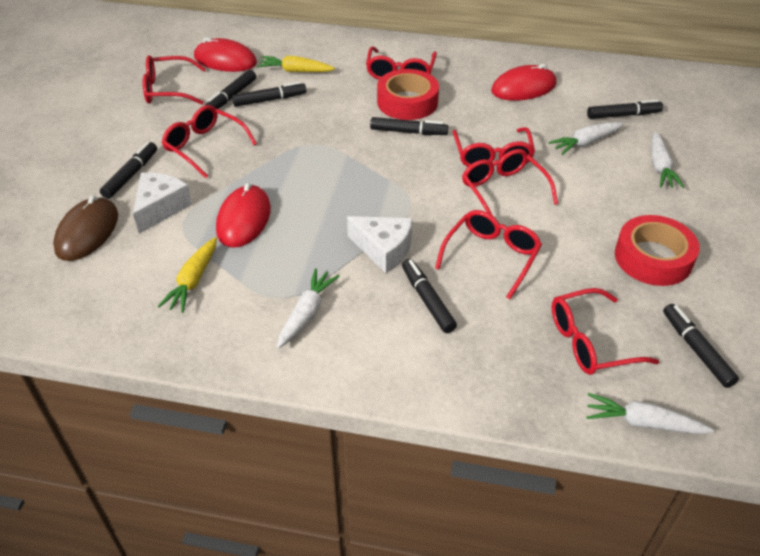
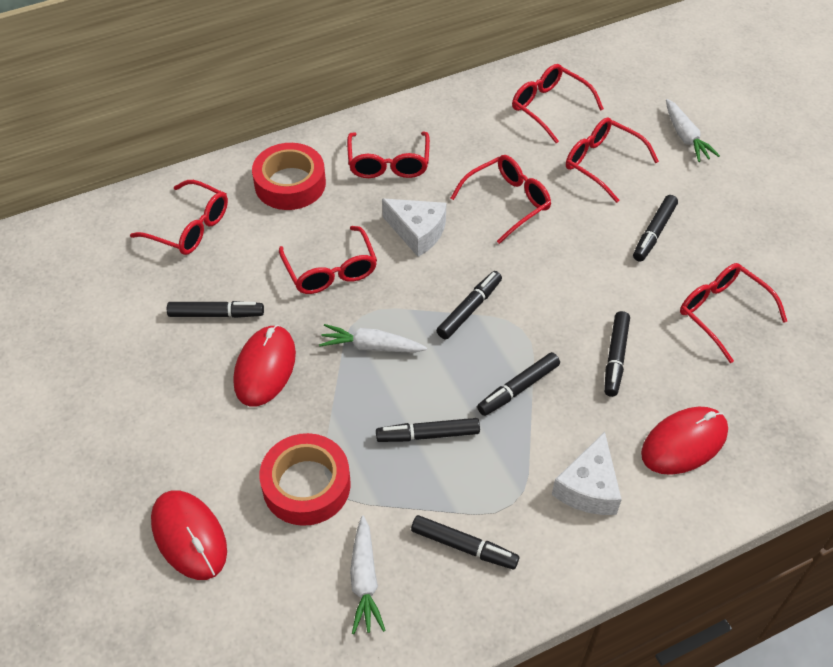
brown mouse: [53,195,118,261] = 1 -> none = 0
white carrot: [277,268,340,348] [549,122,624,155] [587,393,714,434] [651,131,684,188] = 4 -> [319,324,427,353] [350,516,386,634] [666,99,720,162] = 3
yellow carrot: [158,237,217,313] [257,56,335,72] = 2 -> none = 0

